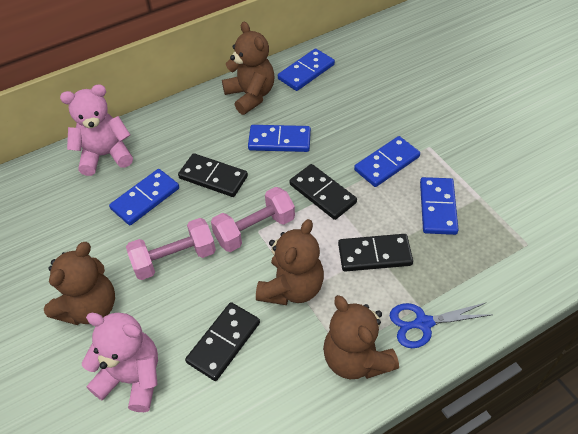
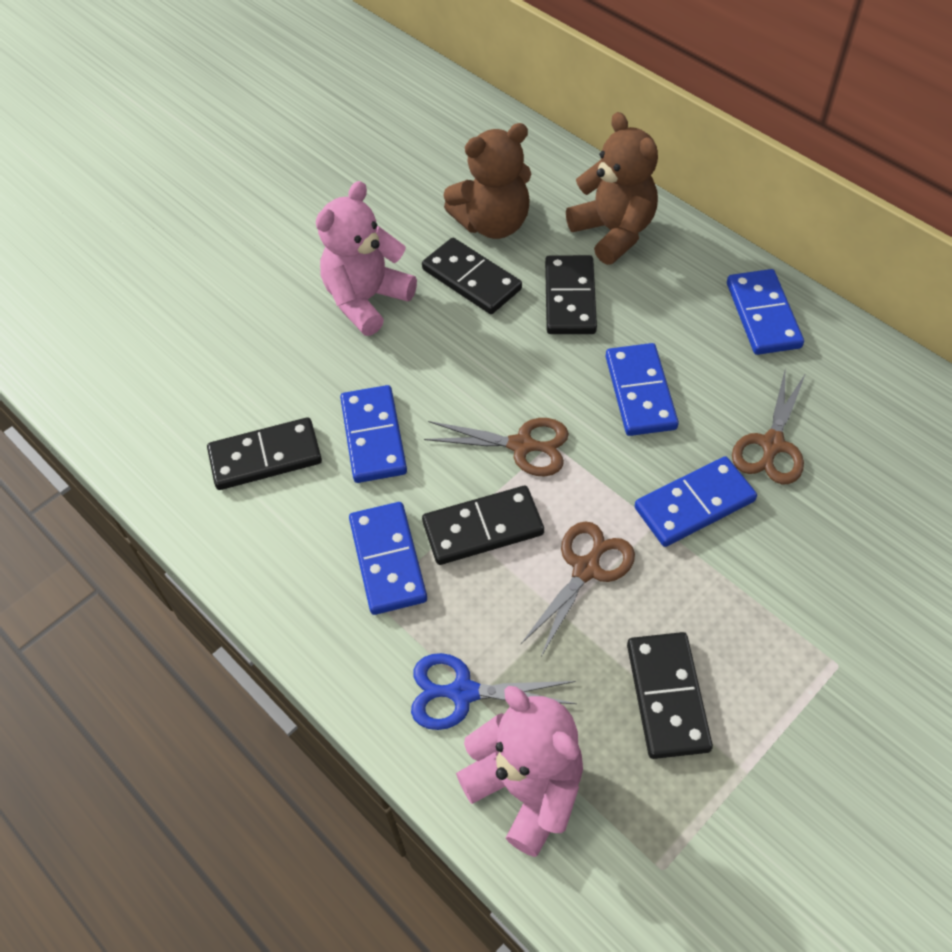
black domino: [178,153,248,197] [185,302,260,381] [290,164,357,220] [338,234,413,272] = 4 -> [207,417,322,490] [422,238,522,314] [422,486,544,565] [545,255,597,334] [627,632,713,759] = 5
brown scissors: none = 0 -> [424,418,569,476] [521,522,635,657] [732,371,806,484] = 3
brown teddy bear: [44,242,115,325] [222,22,275,115] [256,219,324,305] [323,295,399,379] = 4 -> [443,123,531,239] [566,112,658,265] = 2
pink dumbbell: [126,218,216,280] [211,187,295,252] = 2 -> none = 0

